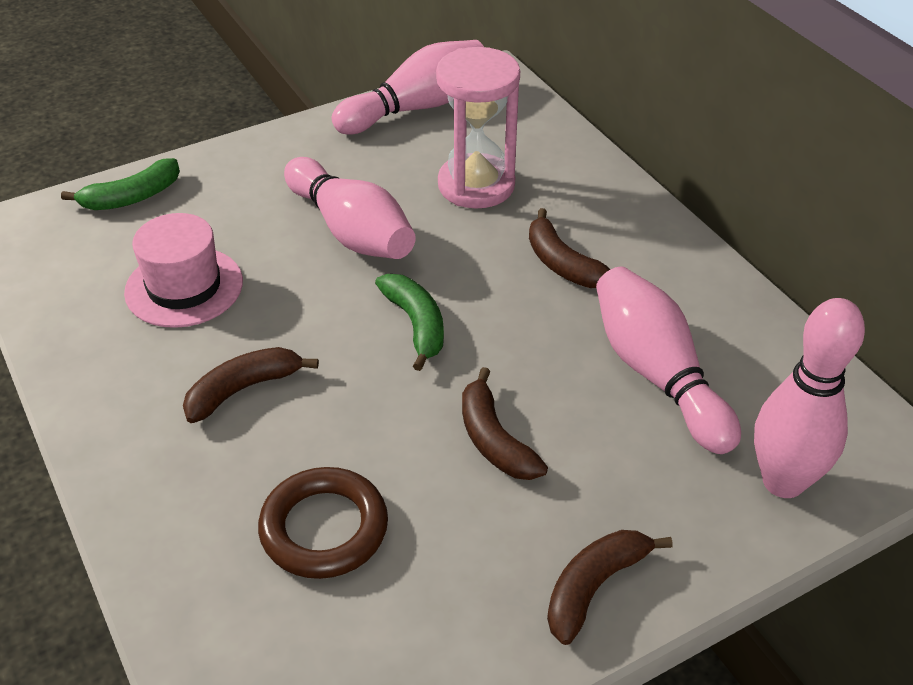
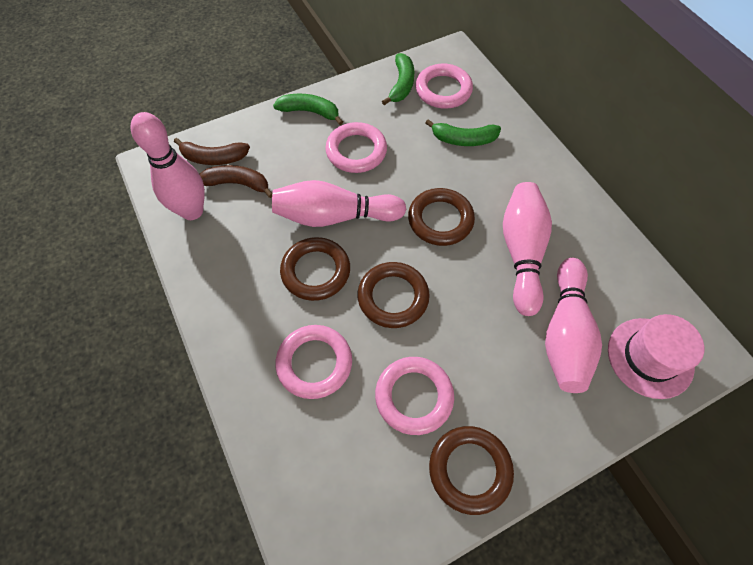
brown banana: [183,347,319,423] [462,367,548,480] [529,208,611,288] [547,530,673,645] = 4 -> [174,138,250,165] [199,165,272,198] = 2
brown ring: [258,467,388,579] = 1 -> [280,237,350,301] [357,262,430,328] [408,188,475,246] [429,426,514,515] = 4
green banana: [61,158,180,210] [375,274,444,371] = 2 -> [273,94,343,125] [382,53,414,105] [426,119,501,146] = 3
pink hourglass: [436,47,520,209] = 1 -> none = 0
pink ring: none = 0 -> [275,325,352,399] [325,122,387,173] [375,357,454,435] [416,64,473,109] = 4

